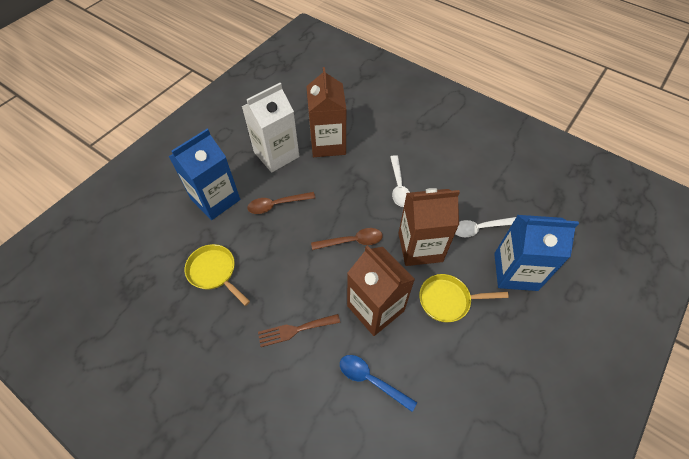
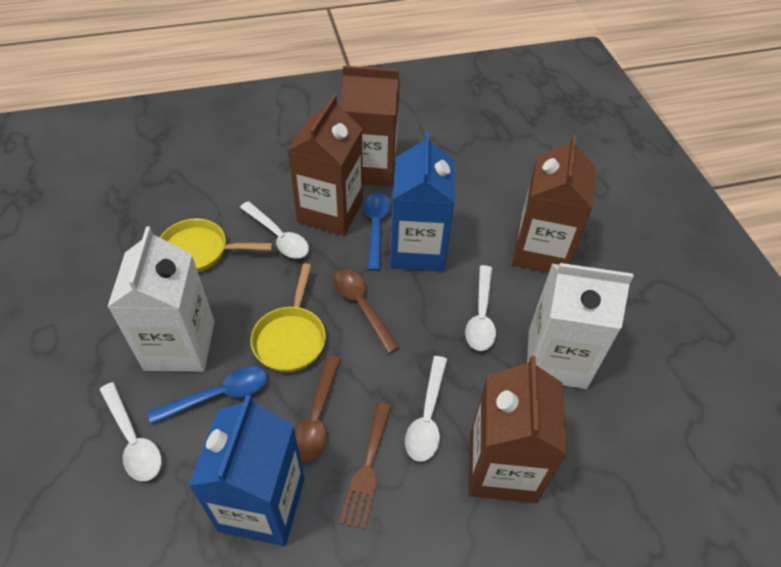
blue spoon: [340,355,417,412] = 1 -> [148,366,267,424] [364,192,391,271] = 2
brown carton: [306,67,346,157] [347,245,415,336] [398,188,460,266] = 3 -> [288,94,363,236] [341,66,400,187] [469,356,568,503] [512,134,596,273] = 4
white carton: [242,83,299,173] = 1 -> [108,227,214,372] [527,263,633,389] = 2
white spoon: [390,155,410,207] [455,217,516,237] = 2 -> [99,382,162,481] [240,201,309,259] [405,356,447,461] [465,265,496,351] = 4

